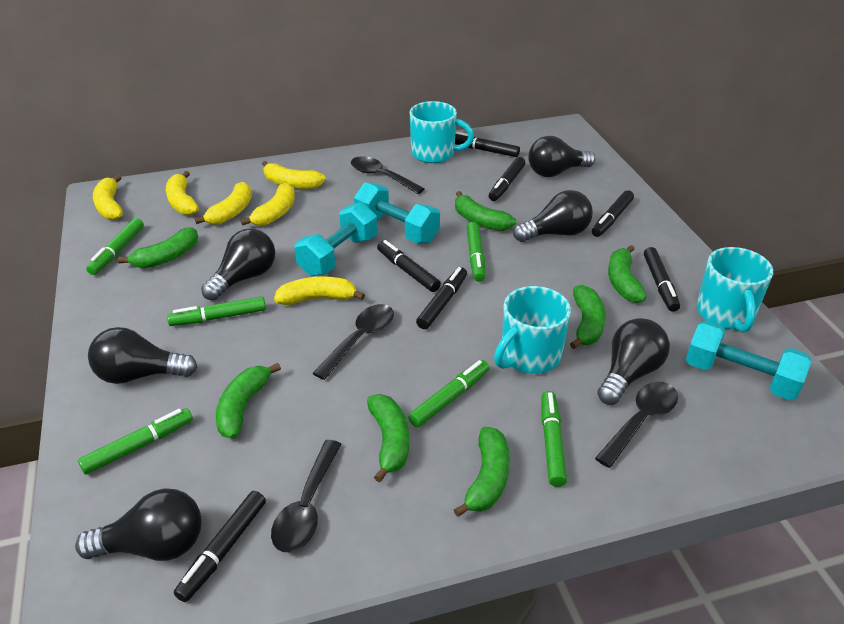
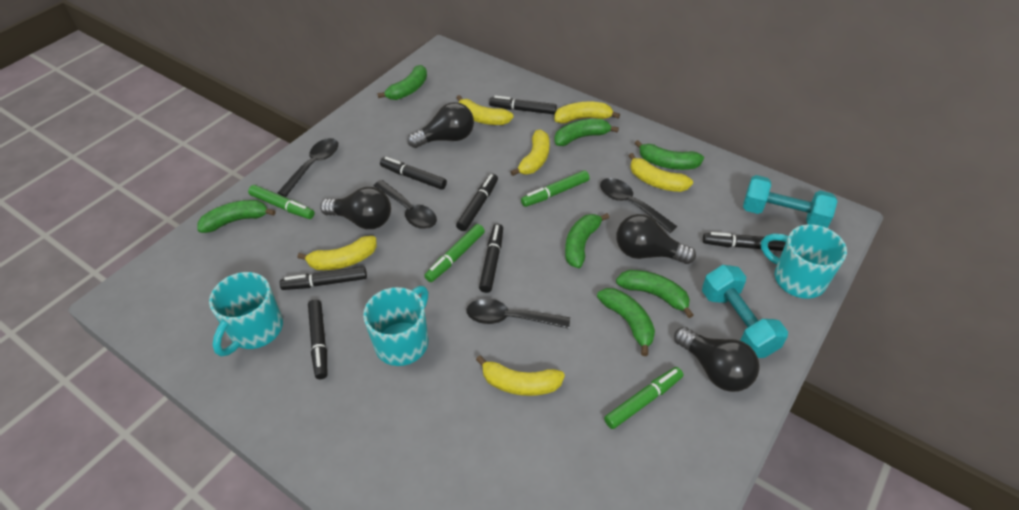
black light bulb: [75,488,202,561] [88,327,197,384] [201,228,275,300] [513,190,593,242] [528,136,595,177] [597,318,670,405] = 6 -> [320,187,391,229] [407,102,474,148] [616,214,696,264] [674,327,760,392] = 4
green marker: [78,408,193,475] [86,218,144,275] [167,296,266,326] [408,360,489,427] [467,222,485,282] [542,391,567,487] = 6 -> [248,185,315,219] [424,224,485,282] [521,170,590,207] [604,367,683,429] = 4
turquoise dumbbell: [294,202,377,276] [354,182,440,243] [686,320,811,401] = 3 -> [702,265,788,358] [743,175,838,228] = 2

